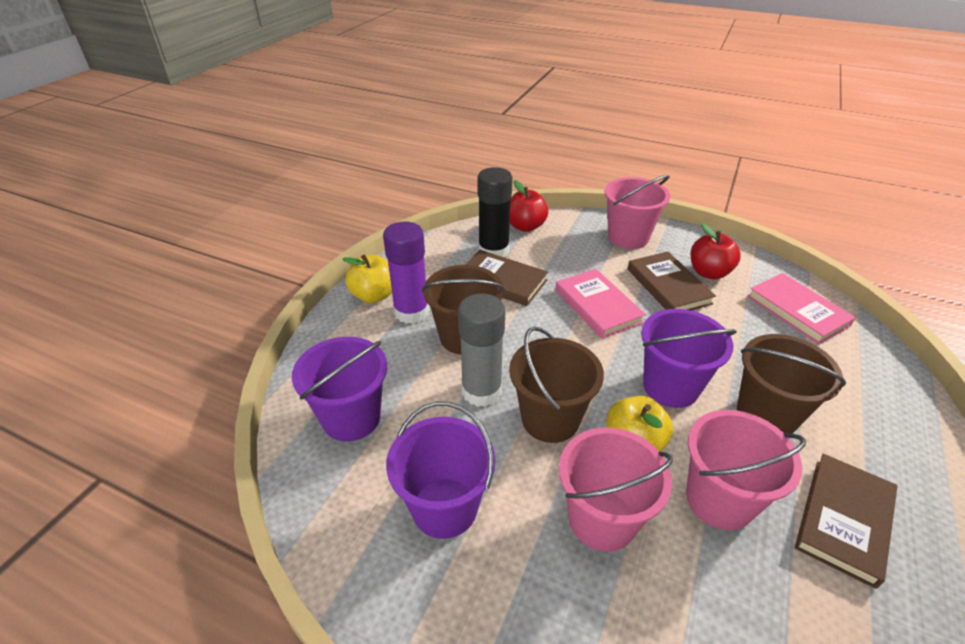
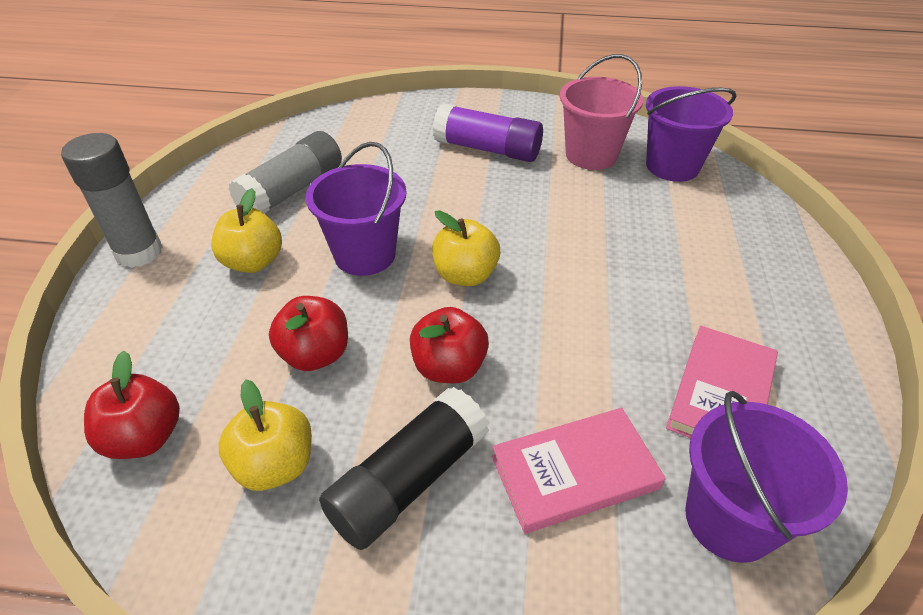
brown book: [465,250,548,306] [627,252,716,311] [795,454,897,589] = 3 -> none = 0
brown bucket: [422,265,505,355] [509,326,604,443] [737,334,846,434] = 3 -> none = 0
grey glue stick: [458,294,505,407] = 1 -> [61,133,163,268] [228,131,342,214] = 2
pink bucket: [559,427,673,552] [605,175,670,249] [686,410,806,530] = 3 -> [560,54,643,170] = 1
red apple: [510,180,548,232] [691,223,741,279] = 2 -> [84,351,180,459] [269,296,348,371] [410,307,489,383] = 3
yellow apple: [342,255,392,303] [606,396,673,452] = 2 -> [211,188,282,273] [218,380,312,491] [432,210,500,286] = 3

